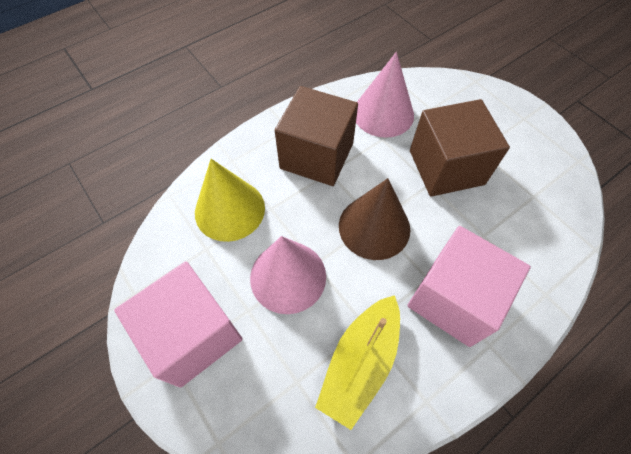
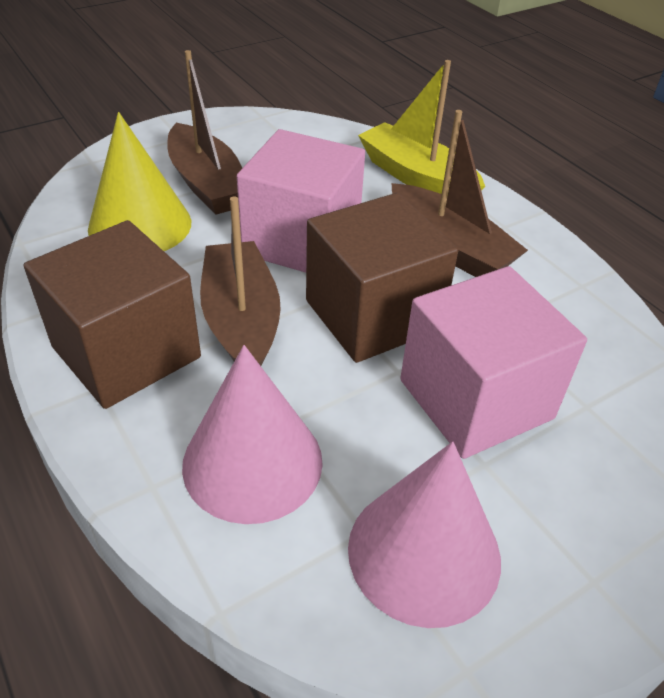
brown boat: none = 0 -> [167,50,242,215] [200,196,281,366] [391,110,528,277] = 3
brown cone: [339,178,410,260] = 1 -> none = 0

